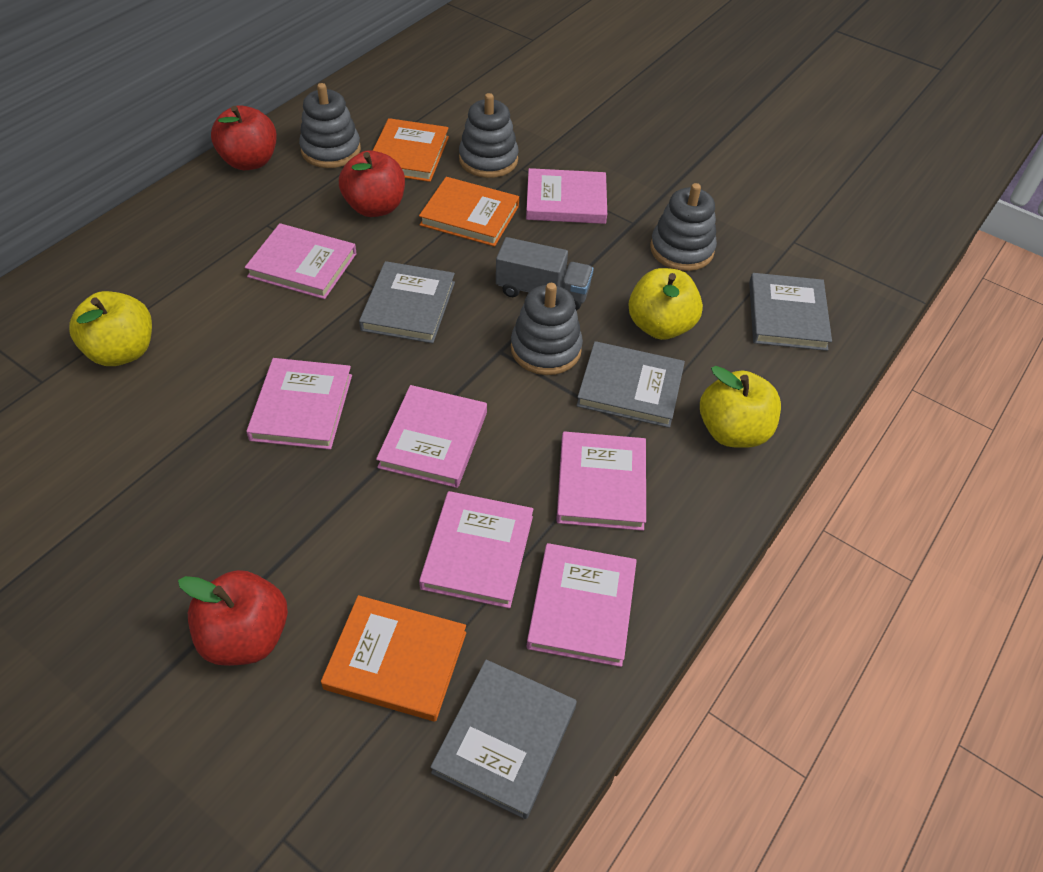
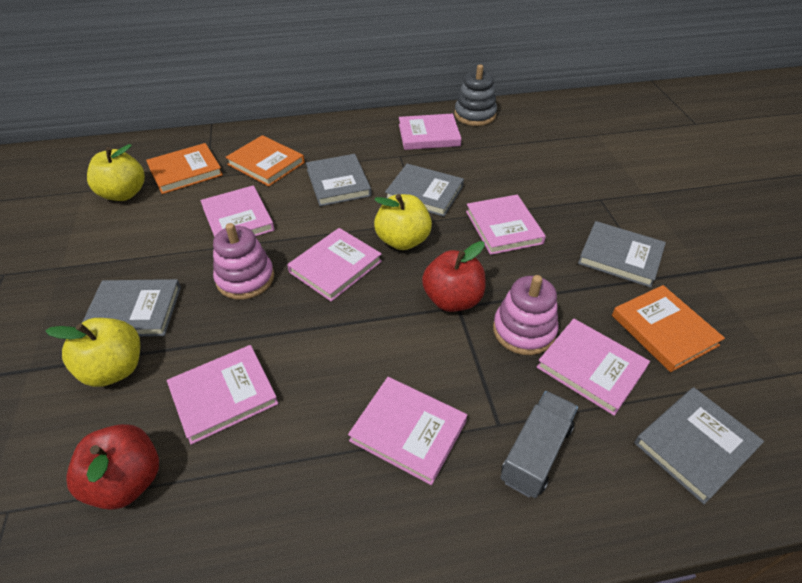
grey book: [359,261,455,343] [430,660,577,819] [576,341,685,428] [749,273,832,351] = 4 -> [83,279,181,337] [306,154,372,206] [385,164,464,217] [578,221,666,288] [634,387,764,504] = 5
grey stacking toy: [299,83,361,168] [459,93,519,178] [511,283,583,375] [650,183,717,271] = 4 -> [454,65,497,126] = 1
pink stacking toy: none = 0 -> [213,223,274,300] [493,275,558,355] = 2
red apple: [178,570,288,666] [211,105,277,170] [339,150,405,217] = 3 -> [66,424,159,510] [422,241,486,312] = 2

